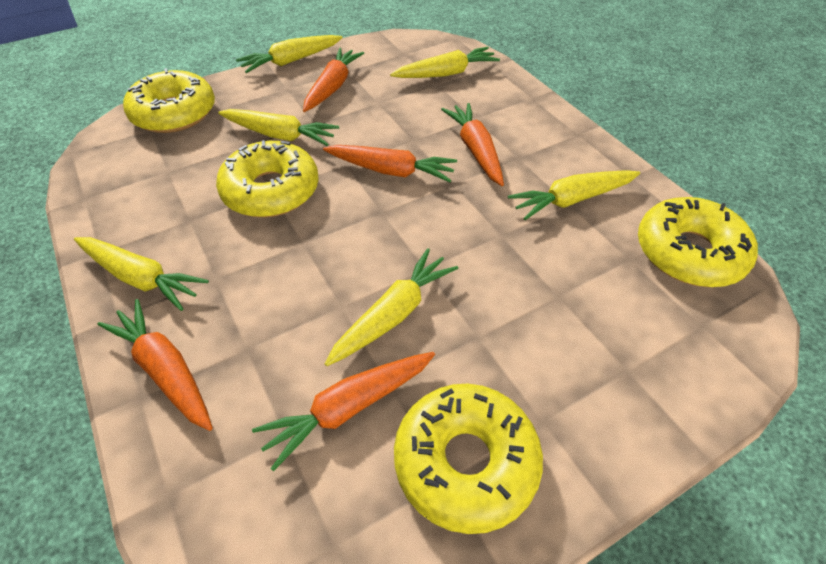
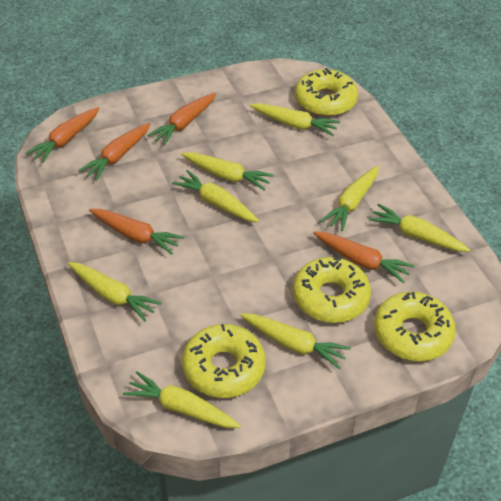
yellow carrot: [74,237,209,311] [218,109,339,146] [236,35,343,73] [325,248,458,366] [390,47,500,78] [508,170,640,220] = 6 -> [68,262,162,322] [123,371,241,428] [172,170,259,222] [181,152,274,191] [240,313,351,369] [250,103,340,136] [320,166,379,231] [369,204,470,252] = 8

